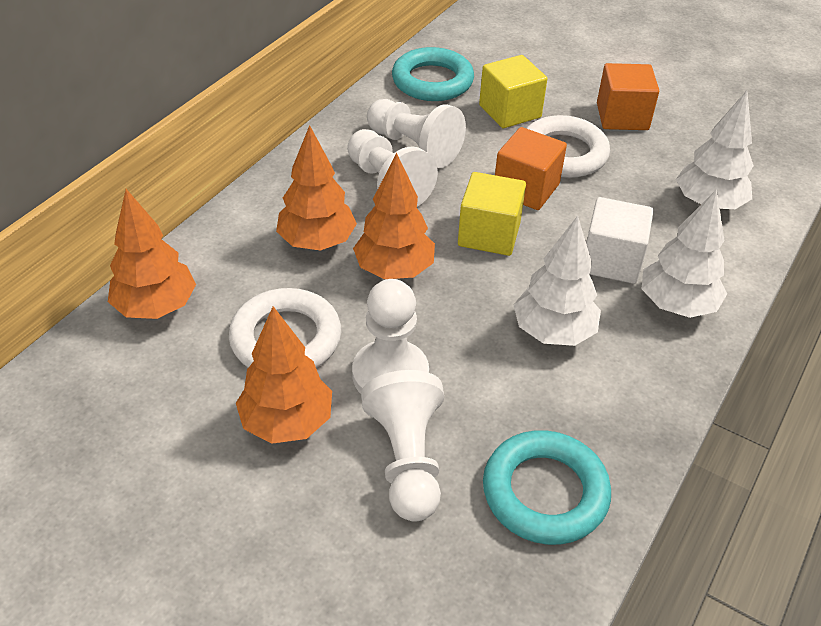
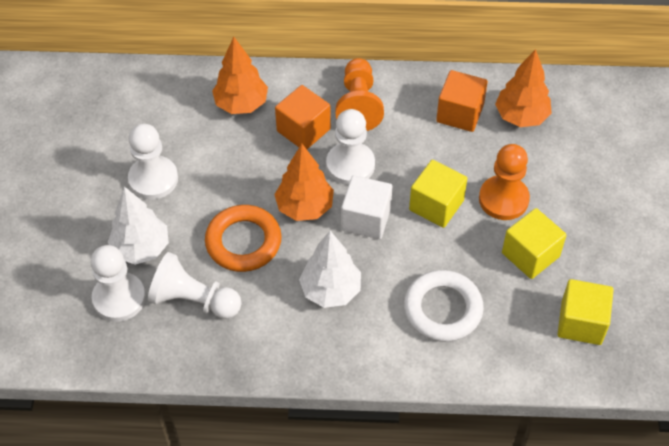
orange pawn: none = 0 -> [336,58,384,131] [479,144,530,220] = 2
orange ring: none = 0 -> [205,205,282,272] = 1
orange tree: [108,189,196,319] [236,306,332,444] [276,125,357,251] [353,153,435,279] = 4 -> [212,37,268,114] [274,144,334,221] [495,49,552,127] = 3
turquoise ring: [392,47,474,101] [483,430,611,545] = 2 -> none = 0
white ring: [229,288,341,368] [526,115,610,178] = 2 -> [404,270,484,342] = 1
white tree: [514,216,601,346] [642,189,727,318] [676,91,754,209] = 3 -> [108,186,169,265] [299,231,361,308] = 2
yellow cube: [458,172,526,256] [479,55,547,128] = 2 -> [409,160,467,228] [502,208,567,279] [557,279,614,345] = 3

